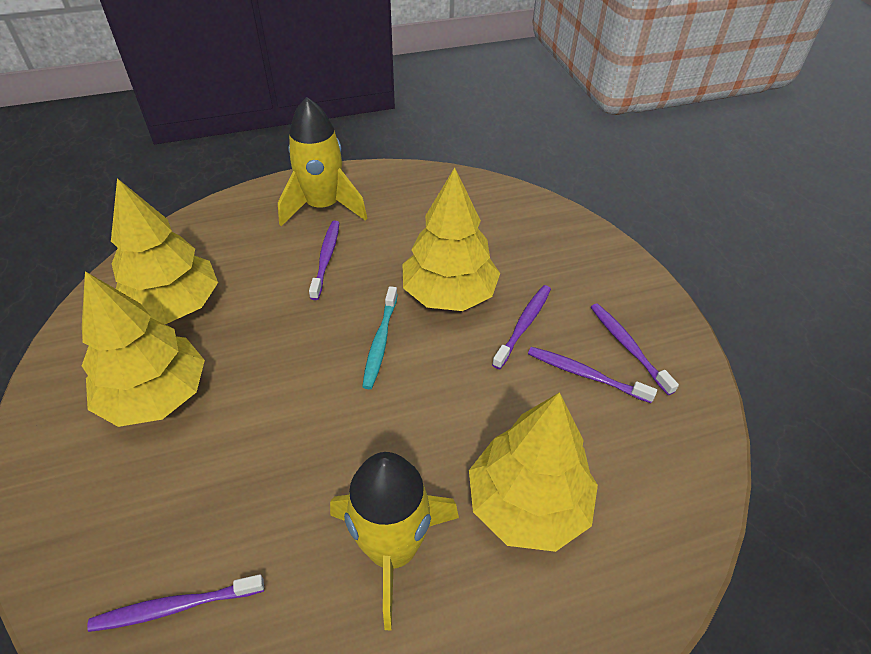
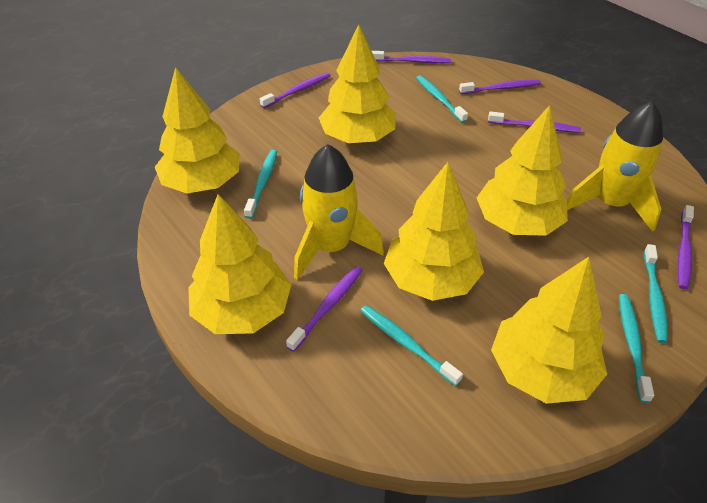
purple toothbrush: [87,574,264,632] [309,221,339,300] [492,285,551,369] [528,347,657,403] [591,303,679,395] = 5 -> [260,72,331,108] [286,266,363,352] [372,51,451,63] [459,80,541,94] [488,111,581,133] [677,205,694,290] = 6
turquoise toothbrush: [362,286,398,389] = 1 -> [244,150,277,219] [360,305,463,386] [416,75,468,123] [619,294,654,403] [644,244,668,343] = 5
yellow tree: [82,271,205,427] [111,178,218,324] [403,168,500,311] [469,392,598,552] = 4 -> [155,67,240,193] [188,194,291,334] [319,24,396,143] [384,162,484,301] [477,105,568,236] [491,257,607,404] = 6

